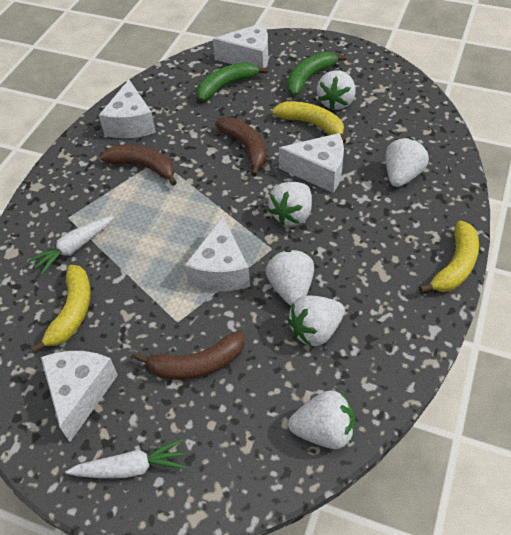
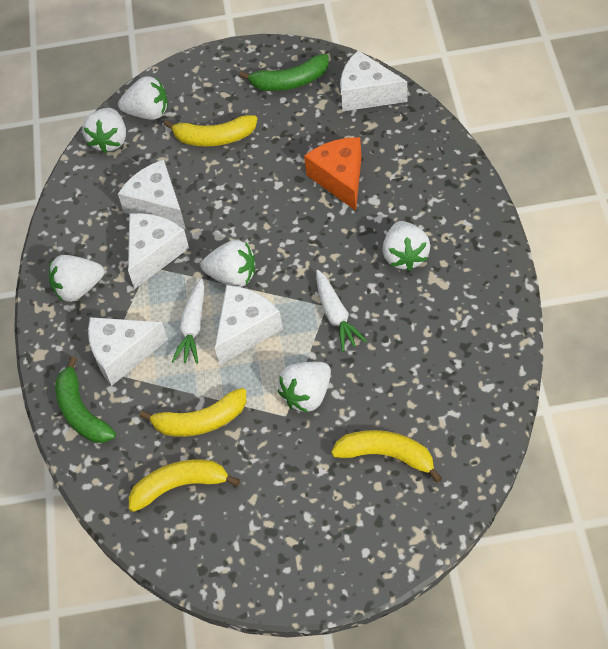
brown banana: [100,145,177,186] [135,330,245,380] [215,118,267,176] = 3 -> none = 0
orange cheese: none = 0 -> [304,137,362,211] = 1
yellow banana: [31,265,91,353] [272,101,346,144] [419,220,479,293] = 3 -> [129,460,240,512] [139,388,246,437] [164,115,257,147] [331,430,442,483] = 4

